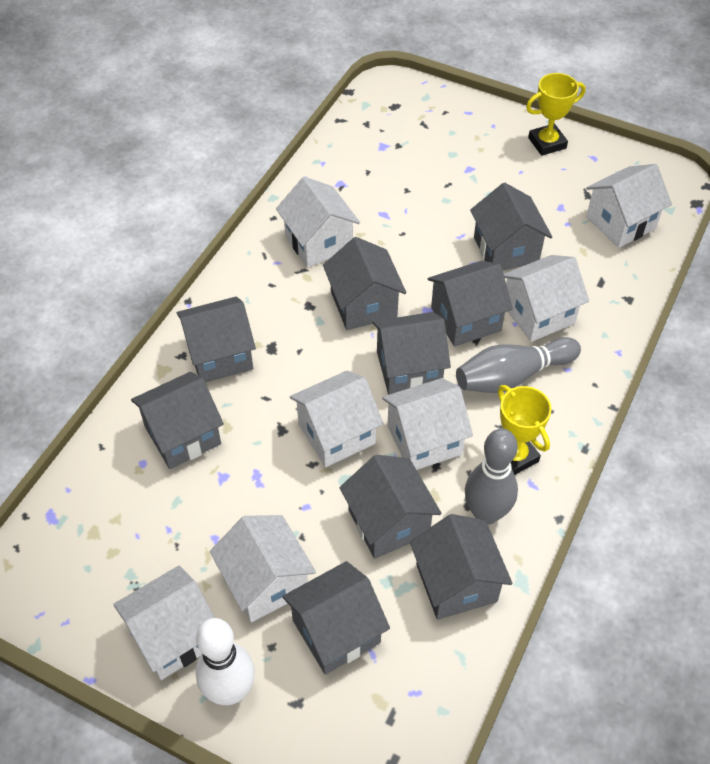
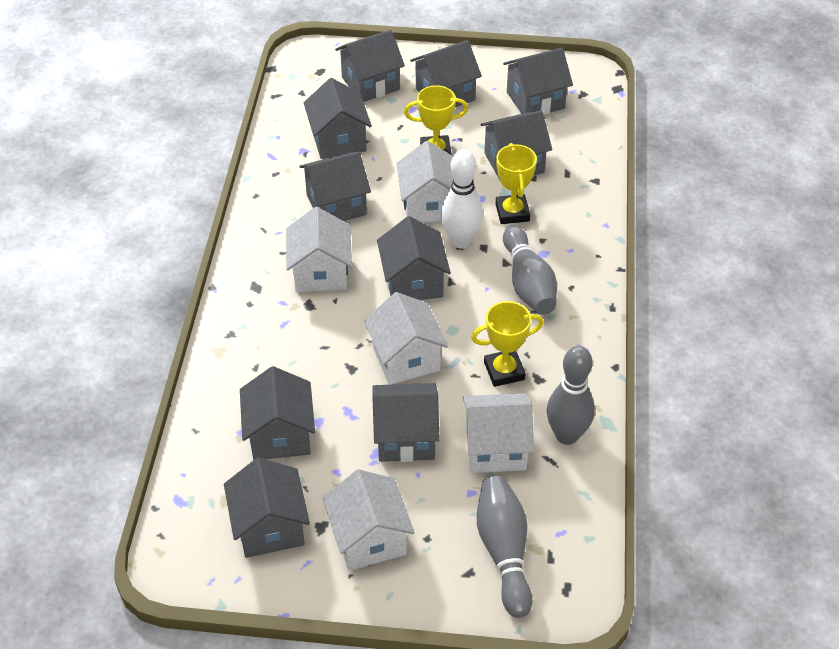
grey bowling pin: [456,337,581,393] [465,429,518,525] = 2 -> [477,476,533,618] [503,225,557,315] [547,346,595,445] = 3
grey house: [131,372,224,469] [177,297,256,382] [282,561,390,675] [323,237,406,330] [339,455,442,559] [372,312,451,395] [410,514,512,620] [427,261,513,347] [470,183,552,271] = 9 -> [224,458,310,558] [240,366,315,460] [299,151,371,221] [304,78,372,159] [335,30,405,102] [372,383,440,462] [377,216,451,300] [410,40,482,107] [481,110,552,180] [503,48,573,115] = 10
white house: [113,565,215,680] [210,515,316,622] [276,177,360,267] [290,370,384,467] [382,378,473,470] [504,255,589,342] [586,164,672,248] = 7 -> [286,207,352,292] [322,469,415,571] [364,292,448,385] [397,141,454,223] [463,393,534,473] = 5
yellow trophy: [498,385,552,475] [526,73,586,156] = 2 -> [404,85,468,155] [471,301,543,387] [496,143,537,224] = 3

